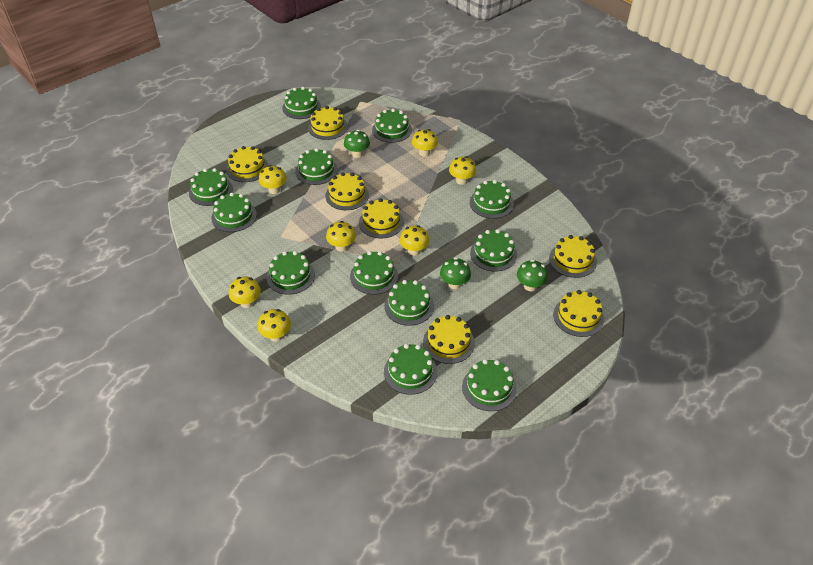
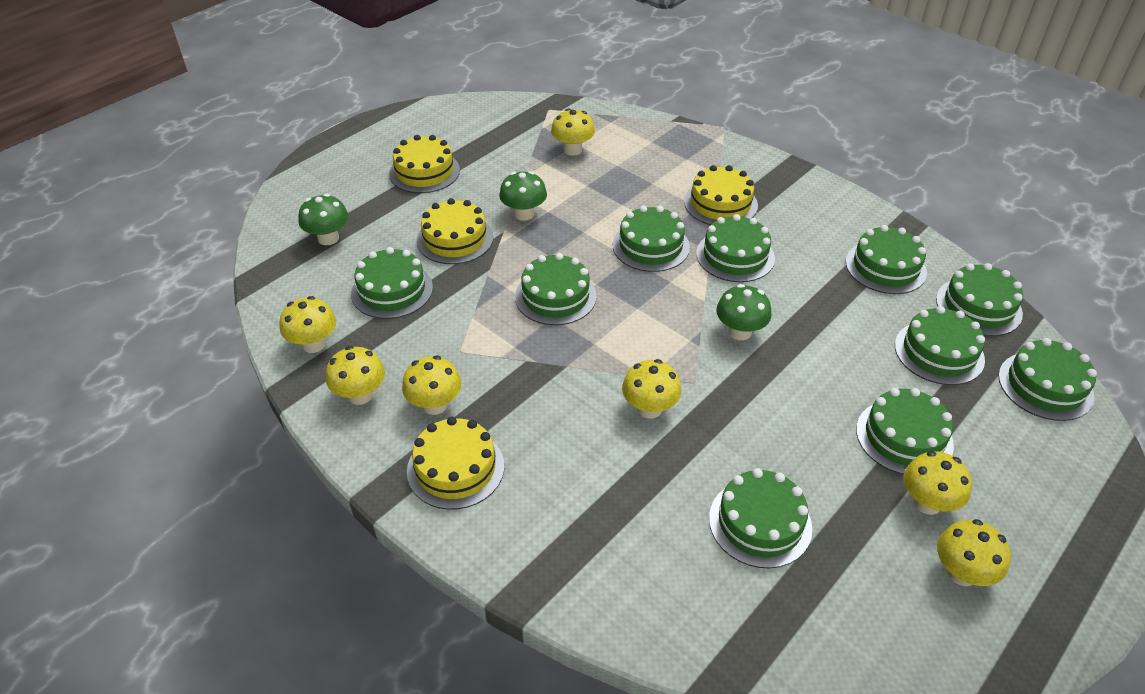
green cake: [189,168,233,206] [211,193,257,232] [267,251,315,295] [282,87,321,119] [295,148,338,185] [350,251,398,295] [372,109,412,143] [384,280,434,326] [384,344,437,395] [462,359,517,411] [470,180,514,219] [470,229,517,272] = 12 -> [351,247,433,319] [515,253,597,325] [613,206,690,272] [696,214,775,282] [709,468,812,568] [846,225,927,294] [856,388,954,475] [895,306,985,385] [936,263,1023,336] [998,338,1097,421] = 10
yellow cake: [226,146,269,182] [308,106,348,140] [325,172,369,210] [359,198,404,238] [423,315,475,364] [549,235,597,278] [553,290,604,337] = 7 -> [389,135,460,193] [407,417,504,510] [417,198,493,264] [684,165,758,225] = 4

